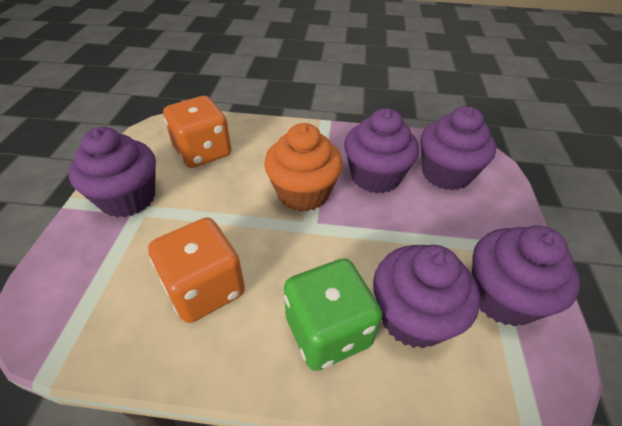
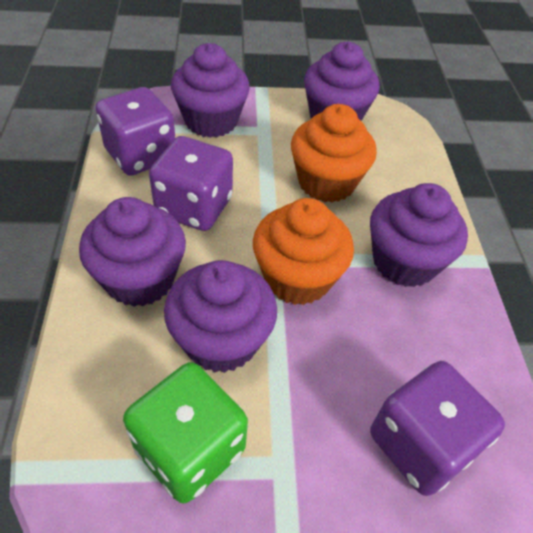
orange cupcake: [264,123,343,212] = 1 -> [253,198,354,305] [291,104,377,203] = 2
orange dice: [148,217,245,323] [163,96,231,168] = 2 -> none = 0
purple dice: none = 0 -> [96,87,175,176] [149,136,233,231] [370,361,505,496] = 3

